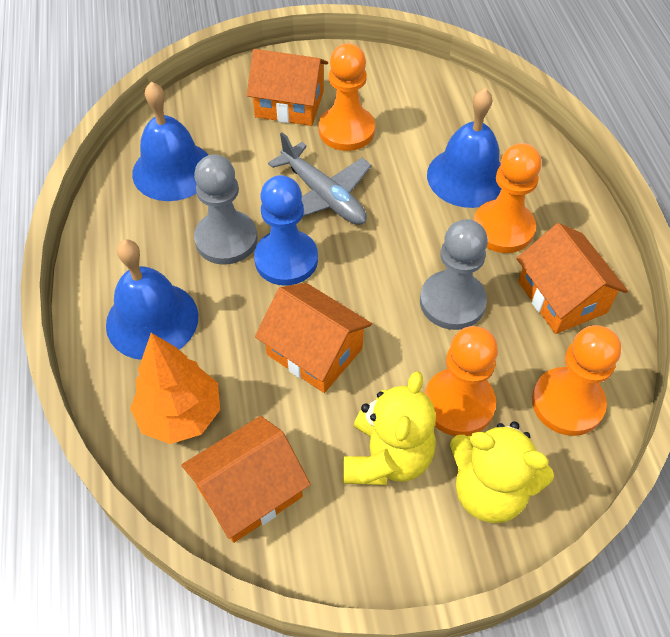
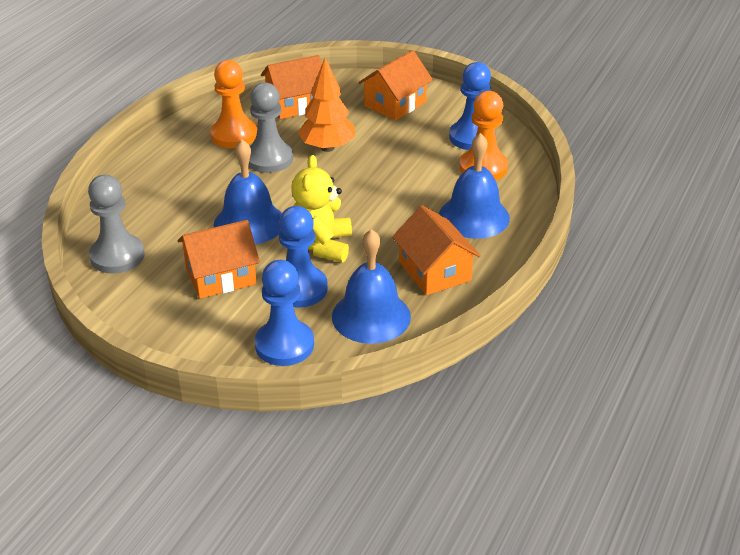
blue pawn: [254,175,318,286] = 1 -> [255,260,314,366] [279,206,328,308] [449,62,496,150] = 3
grey plane: [268,132,372,225] = 1 -> none = 0
orange pawn: [319,43,375,151] [424,326,498,436] [474,143,542,253] [532,325,621,436] = 4 -> [210,60,257,148] [459,91,508,180] = 2
yellow teddy bear: [343,371,436,485] [450,421,554,523] = 2 -> [291,155,352,262] = 1

